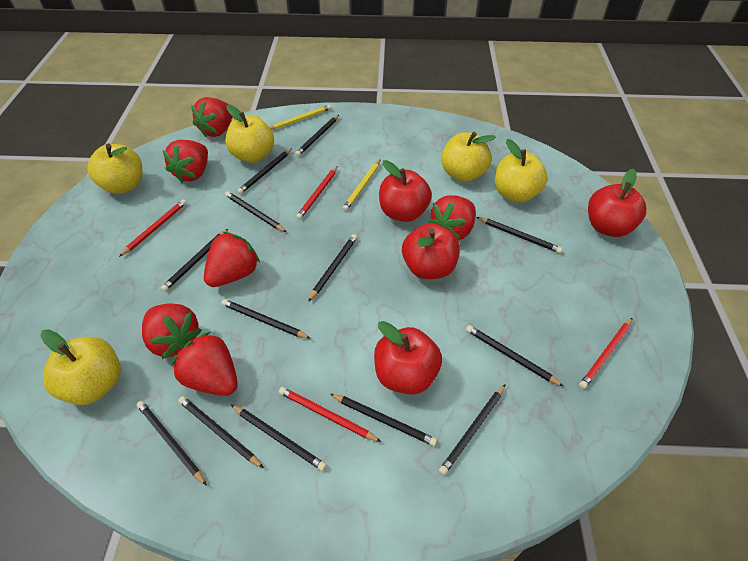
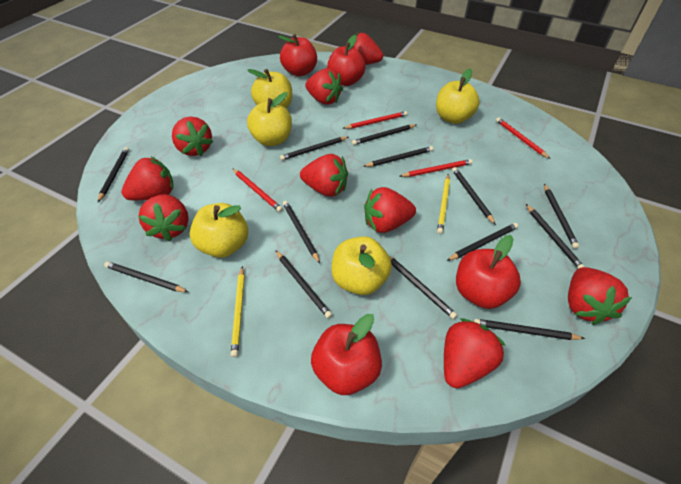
red strawberry: [142,303,202,359] [162,140,208,183] [172,332,238,396] [191,97,233,137] [204,232,260,287] [428,195,476,240] = 6 -> [121,157,173,200] [138,194,189,241] [172,117,213,156] [300,154,348,197] [305,68,343,105] [353,33,383,65] [364,187,416,233] [444,318,506,388] [568,267,632,325] = 9

